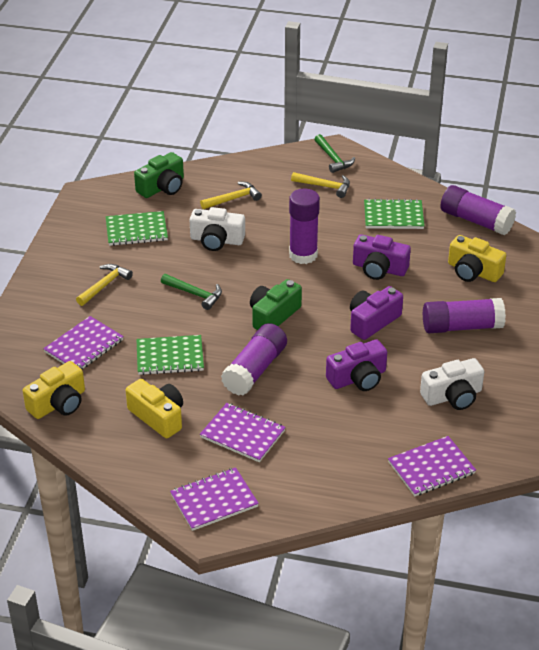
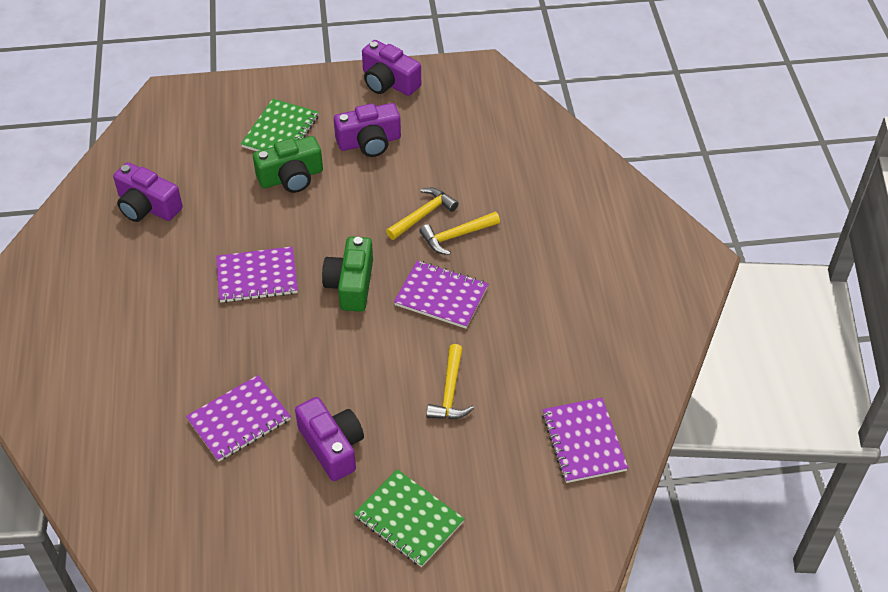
green hammer: [161,274,222,310] [314,134,355,173] = 2 -> none = 0
green notebook: [106,211,168,246] [136,335,204,375] [364,199,424,229] = 3 -> [241,99,319,151] [354,469,465,567] = 2
purple camera: [326,339,387,391] [350,286,403,340] [353,234,411,280] = 3 -> [113,162,183,222] [295,397,364,481] [334,103,401,157] [362,40,421,96] = 4
purple glue stick: [221,323,287,396] [289,188,320,264] [423,298,506,333] [440,185,516,235] = 4 -> none = 0
white camera: [189,207,245,251] [420,358,484,410] = 2 -> none = 0
yellow camera: [23,361,85,419] [126,379,183,438] [448,235,506,282] = 3 -> none = 0

